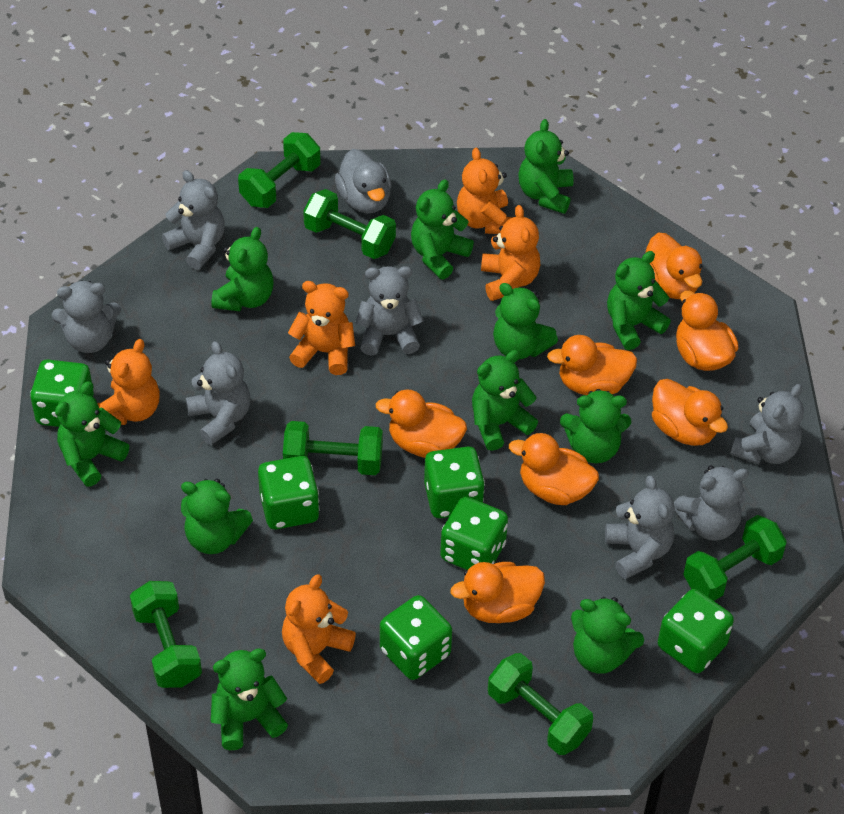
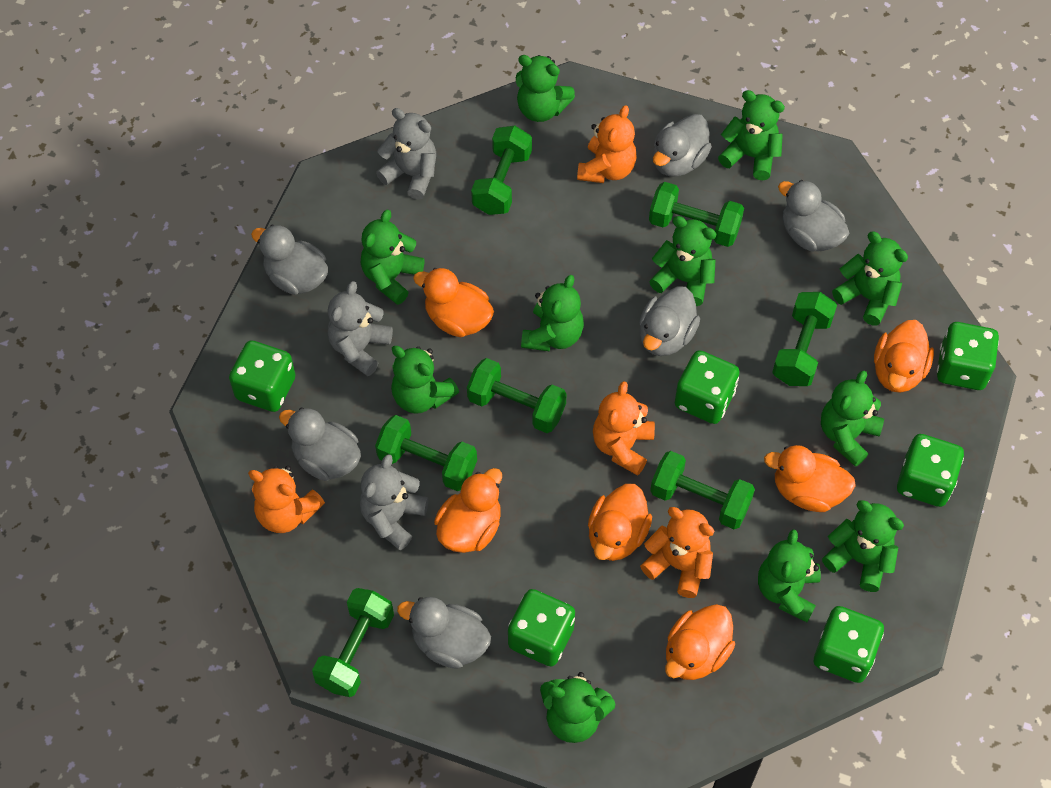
green dumbbell: [130,581,202,688] [238,132,321,208] [283,421,383,475] [303,189,396,259] [488,653,593,755] [683,515,787,601] = 6 -> [312,588,394,697] [375,415,477,491] [467,358,567,433] [471,126,532,215] [649,182,744,247] [650,451,755,529] [772,292,837,386] = 7
grey duck: [335,149,392,213] = 1 -> [251,225,328,295] [279,407,361,481] [397,597,491,669] [639,286,700,356] [653,114,712,176] [778,180,849,252] = 6
grey teddy bear: [52,280,121,353] [162,170,225,270] [186,341,250,445] [355,266,424,356] [605,475,675,579] [674,466,749,541] [730,384,804,464] = 7 -> [328,281,393,376] [360,454,428,550] [376,108,436,200] = 3
orange duck: [376,389,467,458] [451,562,545,623] [509,433,599,505] [547,335,637,395] [646,232,703,299] [652,379,728,446] [676,291,739,371] = 7 -> [413,268,494,337] [434,468,502,553] [588,484,652,561] [665,604,735,680] [764,445,856,512] [874,320,934,393] = 6
orange teddy bear: [97,339,160,425] [282,574,356,684] [288,281,355,375] [457,147,513,234] [481,205,540,301] = 5 -> [248,466,325,533] [577,105,637,183] [593,381,655,476] [640,507,714,598] = 4

